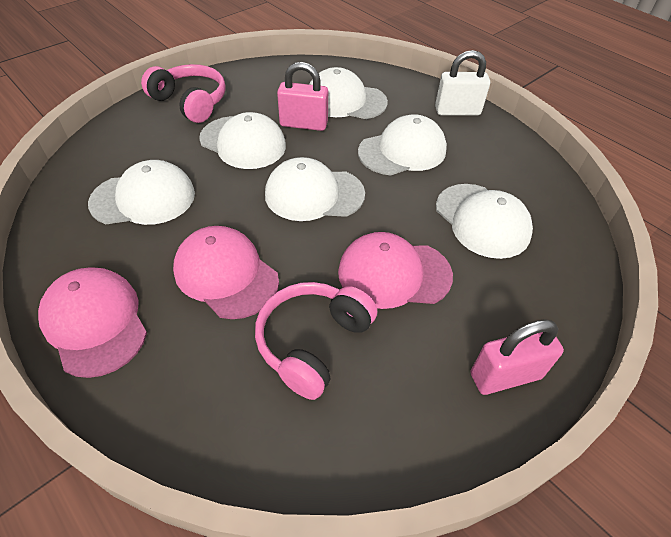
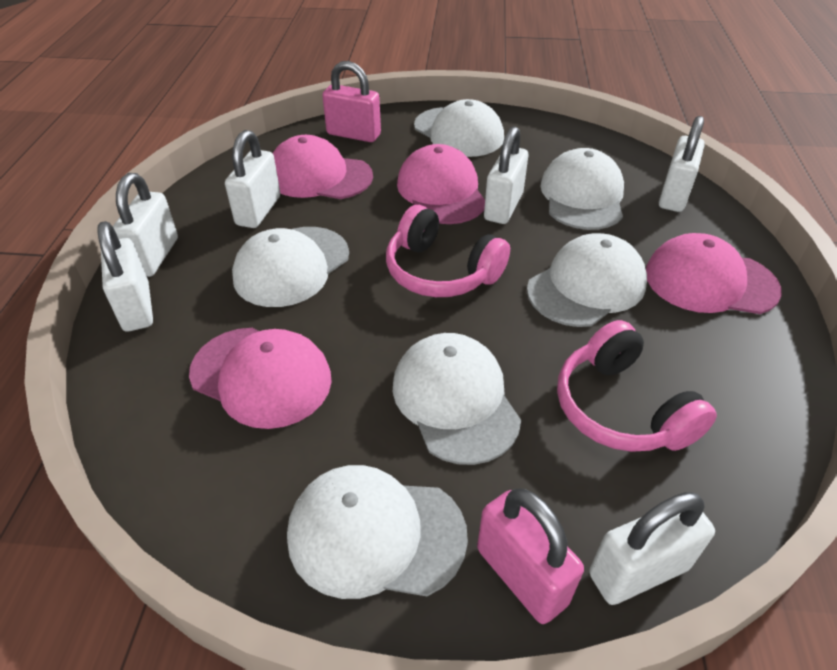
pink cap: [38,268,147,378] [173,226,279,319] [338,232,453,309] = 3 -> [189,328,332,429] [273,135,373,199] [397,144,485,224] [646,233,782,314] = 4
white padlock: [435,50,490,115] = 1 -> [97,221,153,332] [112,173,178,277] [225,130,280,228] [484,126,528,224] [589,492,715,605] [659,116,705,212] = 6

